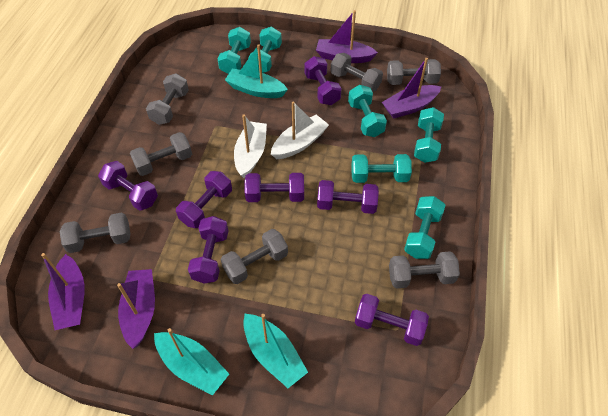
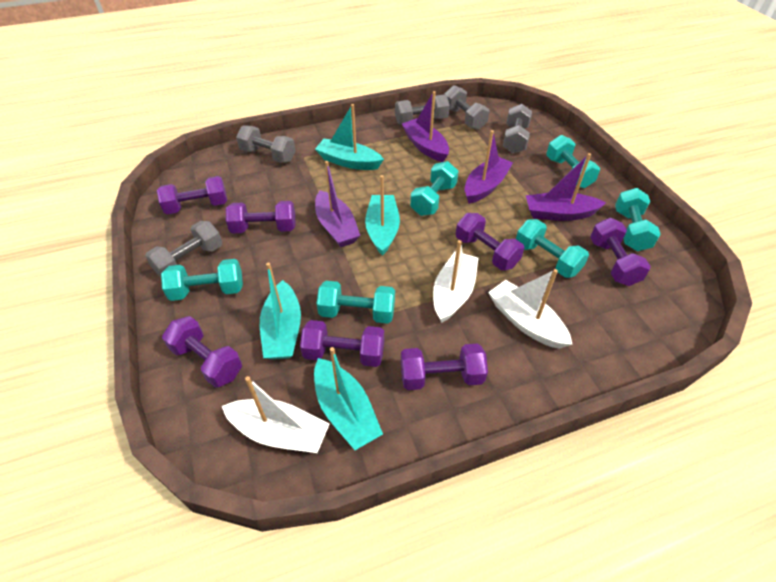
grey dumbbell: [60,213,131,253] [130,132,192,176] [146,73,189,125] [221,229,288,284] [331,53,383,92] [387,59,441,85] [389,251,460,289] = 7 -> [145,221,222,277] [236,126,296,163] [395,94,450,125] [445,85,489,130] [503,104,532,153] = 5
turquoise boat: [154,328,229,395] [225,44,288,98] [243,314,308,388] = 3 -> [260,263,301,360] [314,347,383,450] [315,104,384,170] [365,175,400,256] = 4
white boat: [234,114,267,178] [271,101,329,159] = 2 -> [222,376,330,453] [433,240,478,323] [488,269,573,349] = 3

